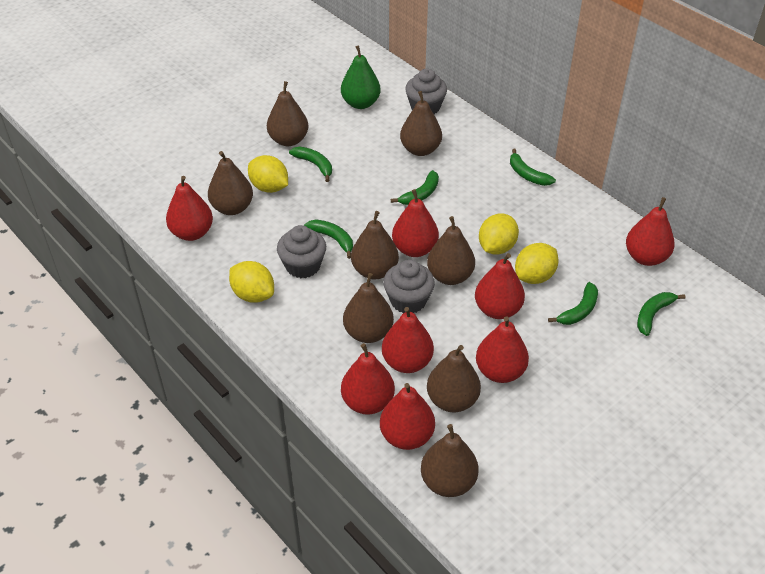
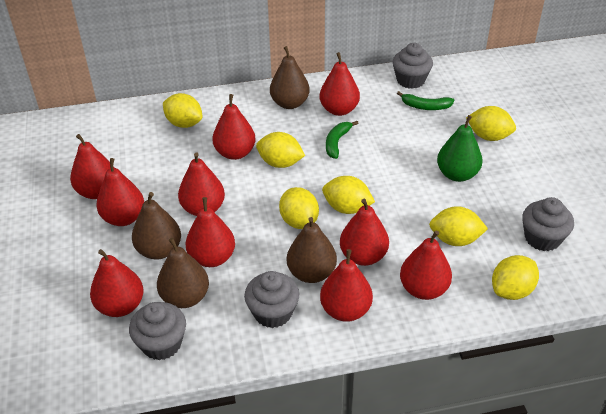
brown pear: [208,151,253,215] [267,81,308,146] [343,273,394,343] [351,211,399,279] [400,91,442,156] [421,424,479,497] [427,216,475,285] [427,345,481,413] = 8 -> [132,192,181,259] [157,238,209,308] [270,46,310,109] [287,217,337,283] = 4
green banana: [289,147,332,182] [304,220,353,259] [391,170,439,205] [510,148,556,186] [548,282,598,325] [637,292,686,336] = 6 -> [326,121,359,159] [397,91,454,110] = 2
grey cupcake: [277,225,326,278] [383,260,435,313] [405,69,447,114] = 3 -> [129,302,186,360] [244,271,299,328] [392,43,433,89] [522,197,574,251] = 4
red pear: [166,176,213,241] [341,343,395,415] [380,383,435,450] [382,307,434,373] [392,189,439,257] [475,253,525,319] [476,316,529,383] [626,197,675,266] = 8 -> [70,134,114,199] [90,249,144,317] [97,158,144,226] [178,152,225,216] [185,197,235,267] [212,94,255,160] [320,52,360,116] [320,249,373,322] [340,199,389,266] [400,230,452,300] = 10
yellow lemon: [229,261,274,303] [248,155,288,193] [479,214,519,255] [515,243,559,284] = 4 -> [163,93,203,128] [256,132,305,168] [279,187,319,229] [322,176,375,214] [429,206,488,246] [466,106,516,141] [492,255,539,300] = 7

